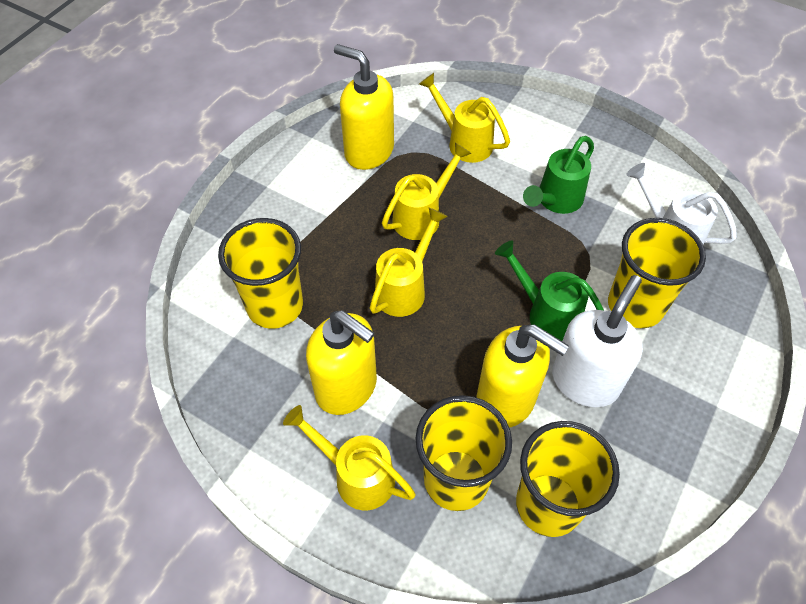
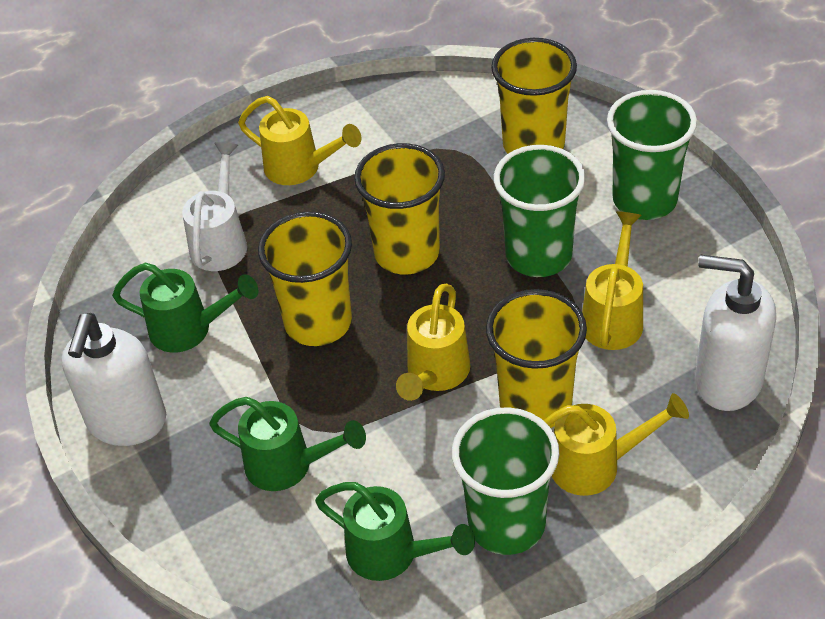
green cup: none = 0 -> [452,407,559,555] [494,145,586,277] [607,90,697,220] = 3
green watering can: [495,240,604,341] [523,136,594,214] = 2 -> [112,263,258,353] [209,397,366,491] [315,482,475,581] = 3
white soap dispenser: [552,275,643,408] = 1 -> [62,313,166,446] [695,255,776,411] = 2
yellow soap dispenser: [306,311,377,415] [334,44,394,170] [476,324,569,428] = 3 -> none = 0

